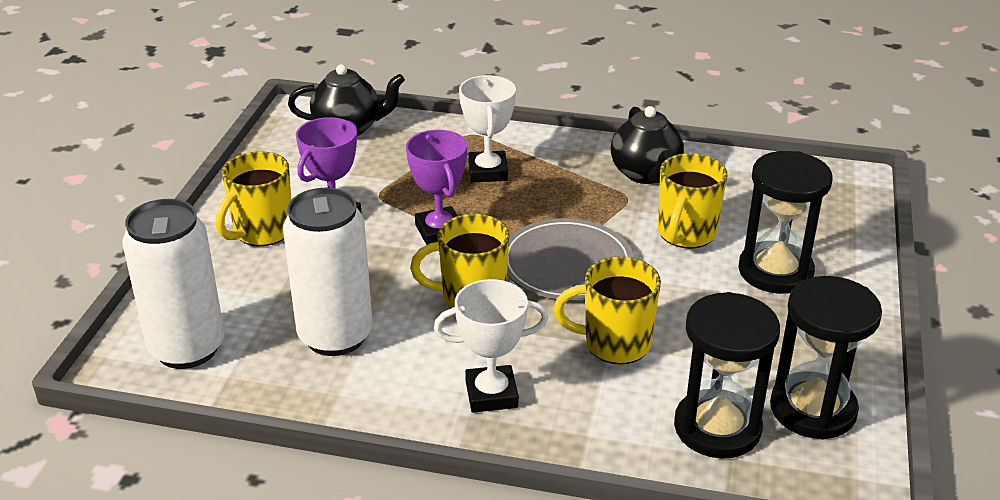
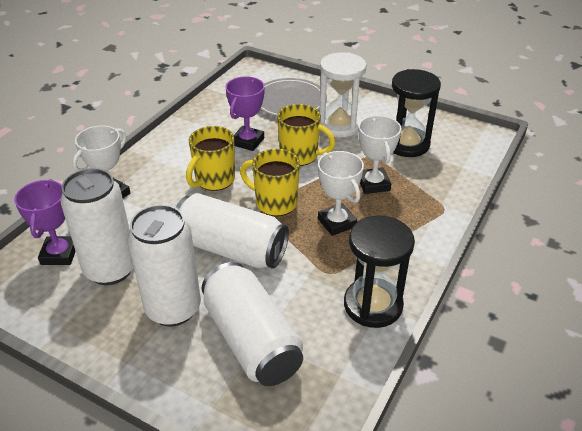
black hourglass: [674,292,780,459] [738,151,833,294] [770,276,882,440] = 3 -> [344,216,415,328] [392,69,441,157] = 2
black teapot: [288,64,405,136] [611,106,684,184] = 2 -> none = 0
white can: [122,199,224,369] [283,188,373,356] = 2 -> [60,168,134,285] [128,205,201,326] [176,193,289,269] [202,262,303,386] = 4
white hourglass: none = 0 -> [320,52,366,137] = 1
white trophy: [434,279,548,413] [459,75,516,182] = 2 -> [72,125,130,198] [318,151,364,236] [358,115,401,194] = 3
yellow mug: [216,151,291,246] [410,214,510,309] [554,256,661,364] [658,153,728,248] = 4 -> [186,126,235,191] [240,149,300,216] [277,104,336,166] = 3

